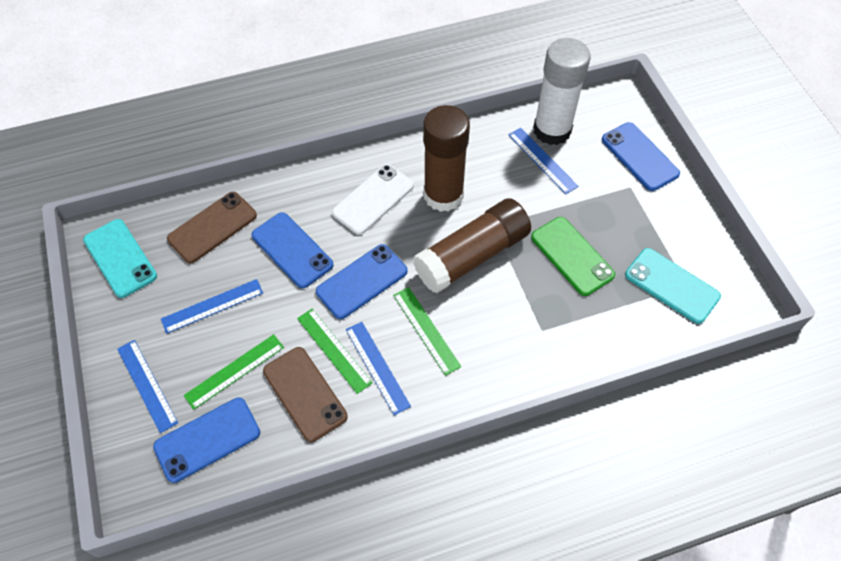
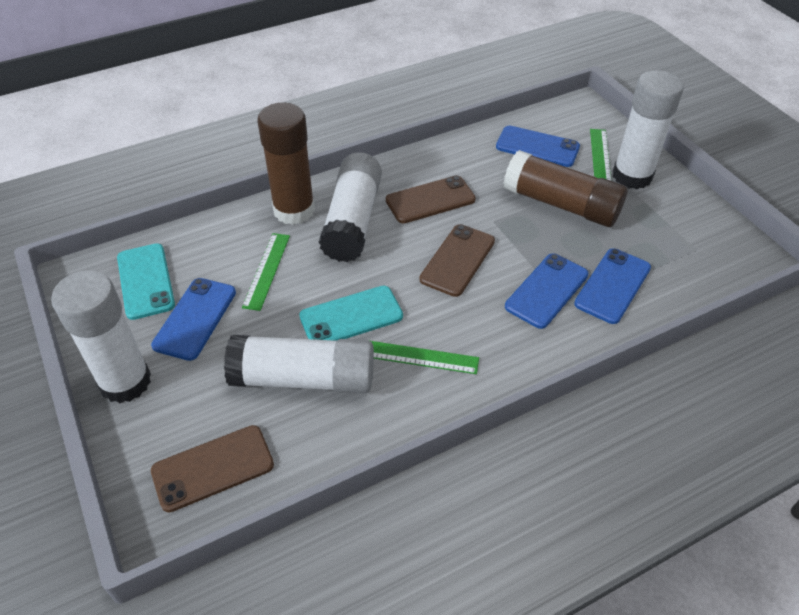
blue ruler: [117,340,178,433] [161,279,263,334] [346,322,411,415] [509,128,578,194] = 4 -> none = 0
brown phone: [167,192,257,263] [263,347,348,442] = 2 -> [151,425,274,512] [386,176,476,223] [420,224,495,297] = 3
green phone: [531,217,615,296] = 1 -> none = 0
white glue stick: [533,38,591,145] = 1 -> [51,270,151,403] [224,335,374,393] [319,152,382,262] [613,70,684,189] = 4
white phone: [332,164,414,235] = 1 -> none = 0

